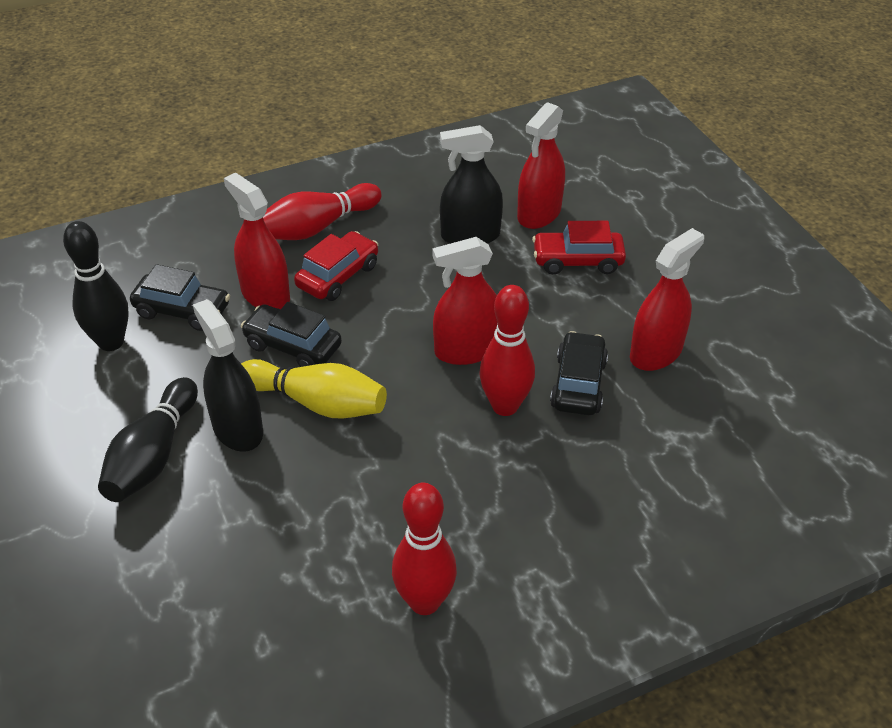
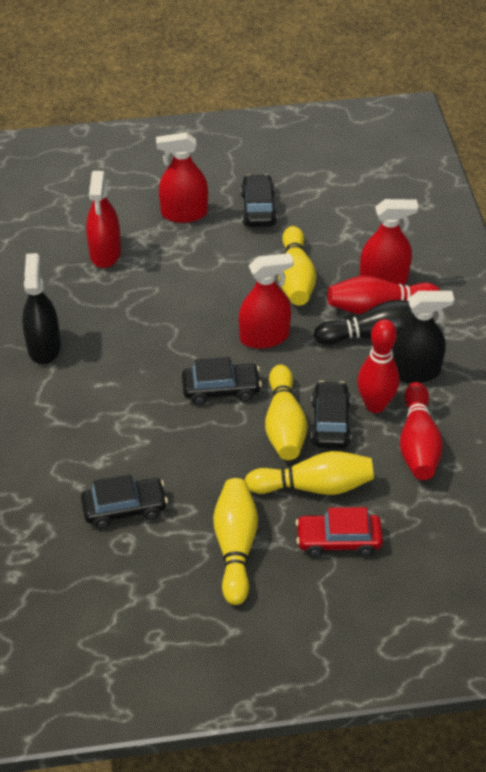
black bowling pin: [63,221,129,351] [98,377,198,502] = 2 -> [314,300,414,345] = 1
black car: [130,264,230,331] [241,302,342,367] [550,331,608,415] = 3 -> [81,474,168,529] [182,357,262,405] [241,174,277,227] [311,381,351,449] = 4
red car: [294,231,378,301] [532,221,626,274] = 2 -> [296,507,383,557] = 1
yellow bowling pin: [241,359,387,419] = 1 -> [213,478,258,605] [245,451,374,495] [265,365,307,460] [278,226,317,306] = 4

